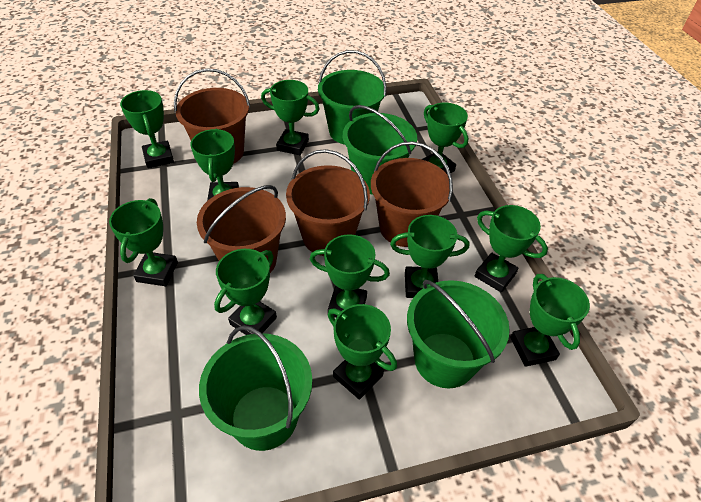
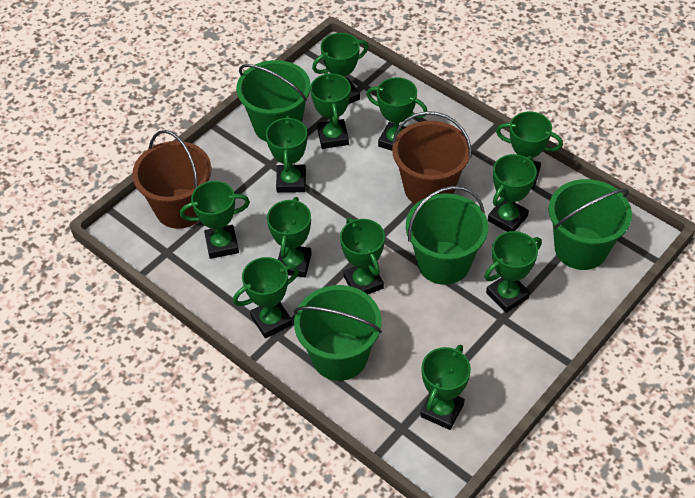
brown bucket: [174,68,250,164] [197,185,286,273] [286,149,370,256] [371,141,453,247] = 4 -> [132,130,211,229] [392,111,471,204] = 2
green trophy: [109,198,178,286] [120,90,174,168] [190,129,239,201] [214,249,277,335] [261,80,319,155] [310,234,390,318] [328,304,397,400] [390,215,469,298] [421,103,468,174] [474,205,548,292] [510,274,590,367] = 11 -> [180,181,250,259] [233,257,299,339] [266,116,307,193] [267,197,312,277] [310,72,351,149] [312,33,369,104] [340,218,385,294] [366,77,427,151] [420,345,471,430] [484,231,542,313] [488,154,537,232] [496,111,563,189] = 12

